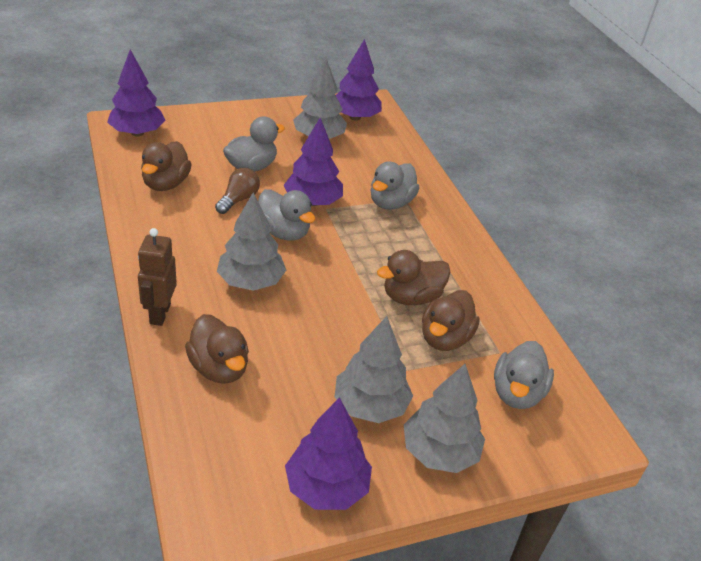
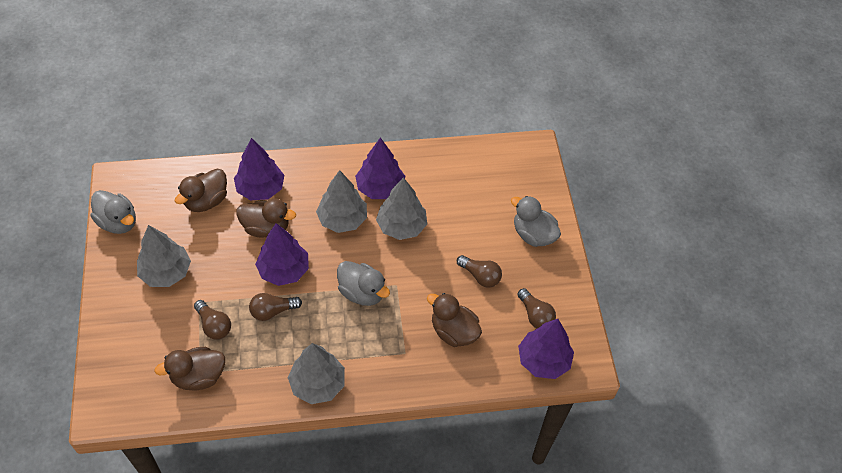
brown light bulb: [215,168,260,214] = 1 -> [194,300,231,339] [249,293,302,321] [457,255,502,288] [517,288,556,328] = 4
brown robot: [138,228,177,326] = 1 -> none = 0
grey duck: [223,117,285,172] [258,189,315,241] [371,162,419,210] [494,341,554,409] = 4 -> [90,190,136,234] [337,261,390,306] [511,196,561,247] = 3

